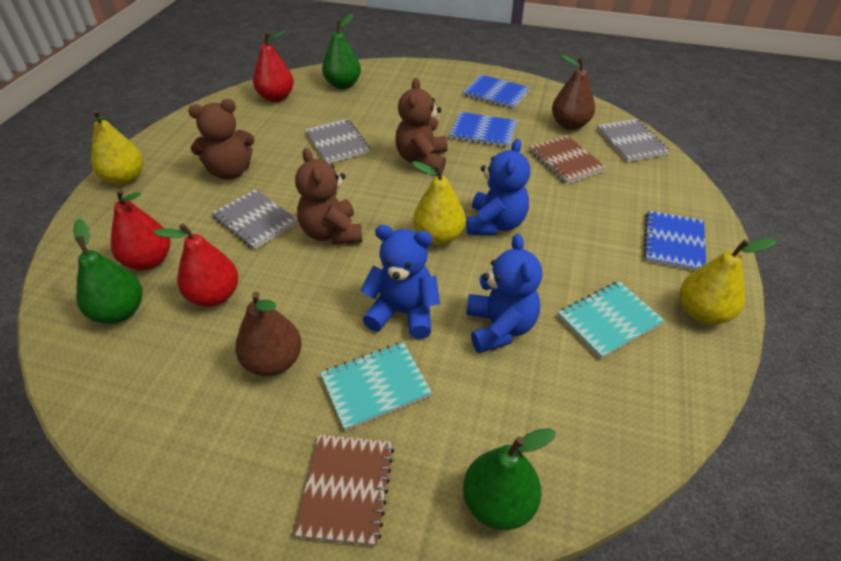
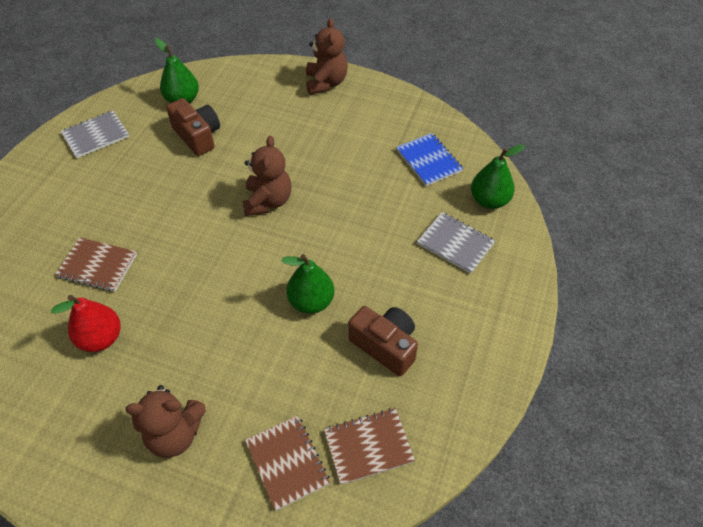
blue notebook: [449,112,517,148] [463,75,530,109] [643,210,706,271] = 3 -> [396,133,463,186] = 1
blue teddy bear: [360,225,440,339] [466,234,542,353] [467,139,530,235] = 3 -> none = 0
brown camera: none = 0 -> [166,98,220,156] [348,306,418,376] = 2
brown notebook: [294,435,394,546] [529,135,607,184] = 2 -> [55,238,137,292] [245,415,330,511] [324,408,415,485] = 3
brown pear: [235,292,302,376] [552,55,595,130] = 2 -> none = 0
grey notebook: [212,189,298,250] [305,119,370,163] [597,119,670,162] = 3 -> [61,110,129,158] [417,212,496,274] = 2
red pear: [111,189,170,270] [153,223,239,307] [253,31,294,102] = 3 -> [51,295,121,352] = 1
turquoise notebook: [320,342,432,431] [558,281,665,359] = 2 -> none = 0
yellow pear: [91,109,143,185] [412,161,466,245] [680,239,776,325] = 3 -> none = 0

